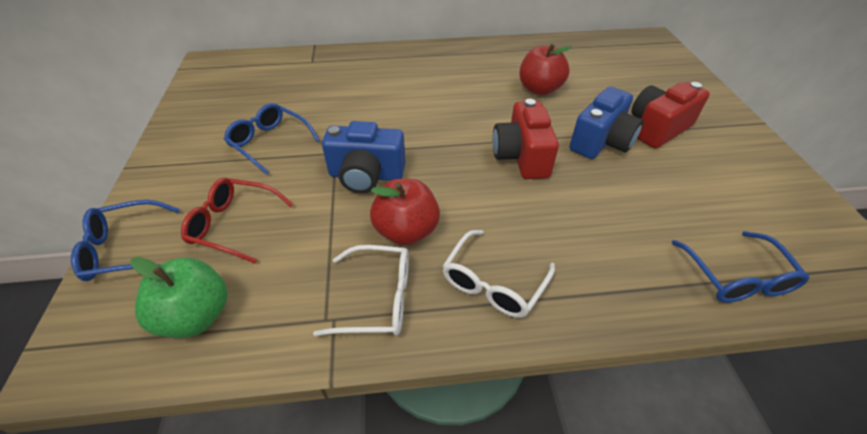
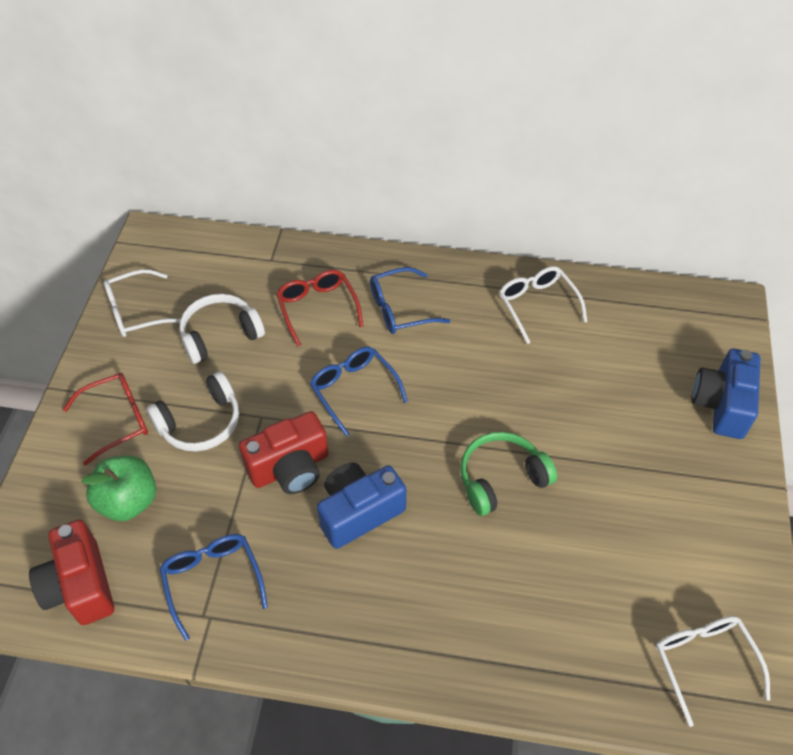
green headphones: none = 0 -> [460,432,557,516] = 1
red apple: [370,179,440,245] [519,44,572,95] = 2 -> none = 0
red glasses: [181,178,294,263] = 1 -> [63,373,148,466] [276,270,363,347] = 2
white glasses: [313,245,409,336] [442,230,555,318] = 2 -> [104,269,181,337] [499,266,587,344] [656,616,770,727] = 3
white headphones: none = 0 -> [146,372,239,451] [179,294,265,364] = 2

